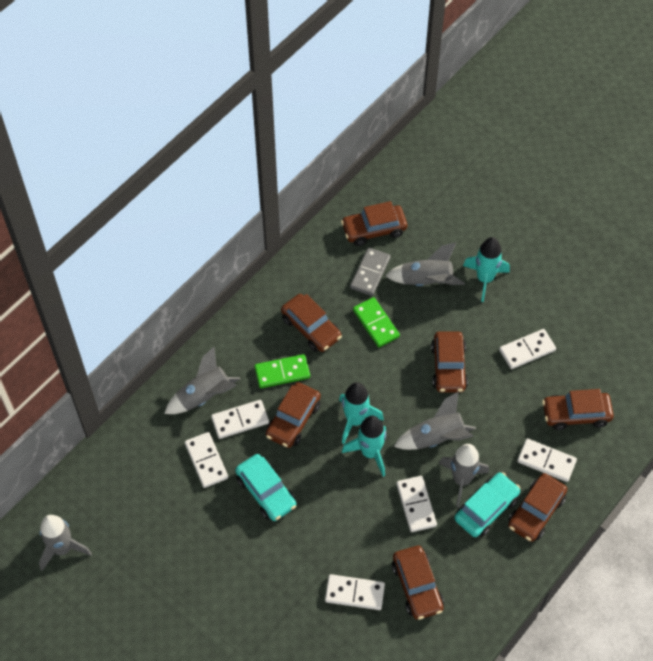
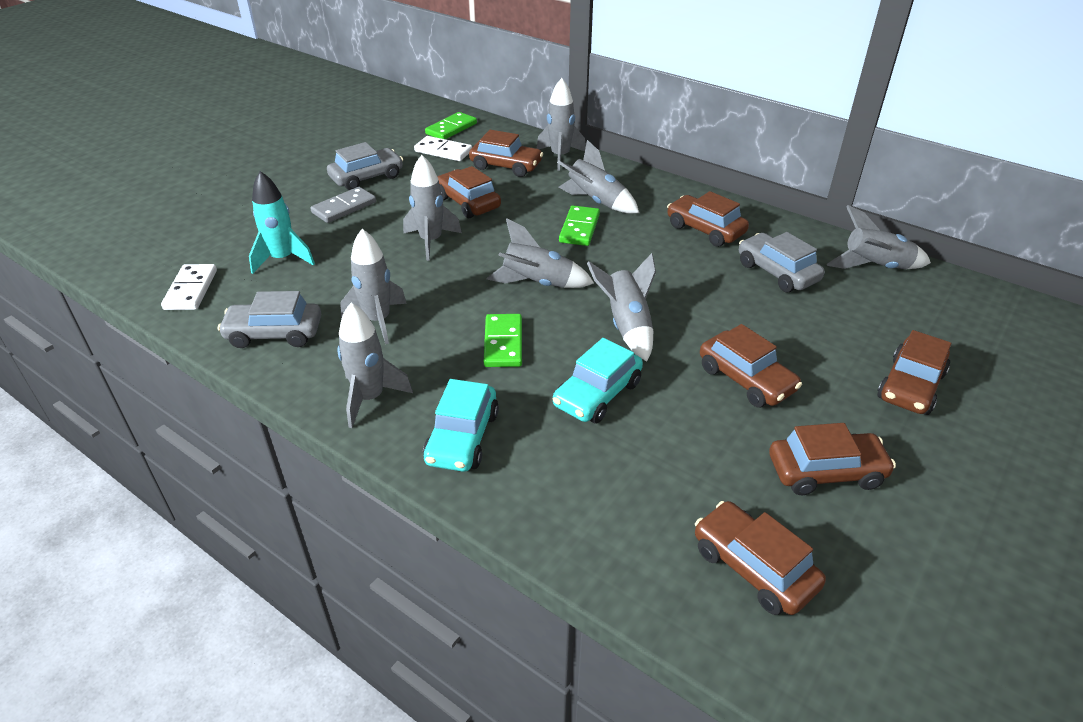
green domino: [254,354,310,388] [353,297,400,347] = 2 -> [425,112,477,139] [484,314,522,367] [559,205,600,246] = 3
grey car: none = 0 -> [218,291,321,348] [327,142,403,190] [739,232,824,292] = 3
grey rocket: [39,515,92,571] [164,347,240,414] [385,242,465,286] [394,391,476,450] [439,444,489,507] = 5 -> [337,303,413,428] [340,229,407,344] [403,155,462,261] [487,218,594,288] [537,78,586,171] [557,140,639,213] [587,253,656,361] [827,205,931,269] = 8
turquoise rocket: [339,382,384,444] [342,416,386,477] [463,237,510,302] = 3 -> [249,171,315,274] = 1
white domino: [185,432,228,488] [211,400,269,439] [325,574,385,610] [396,476,437,532] [499,329,556,369] [517,439,577,482] = 6 -> [161,264,217,310] [414,136,472,161] = 2

